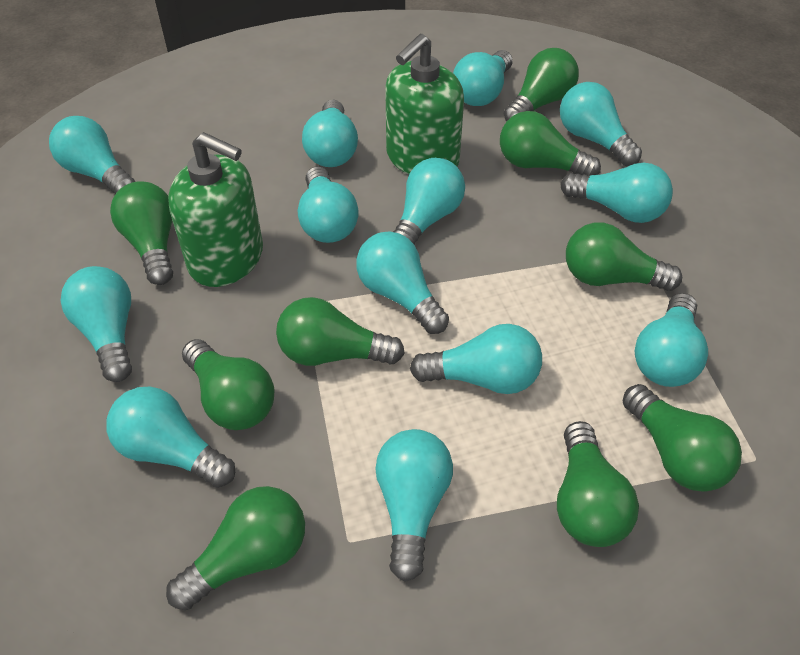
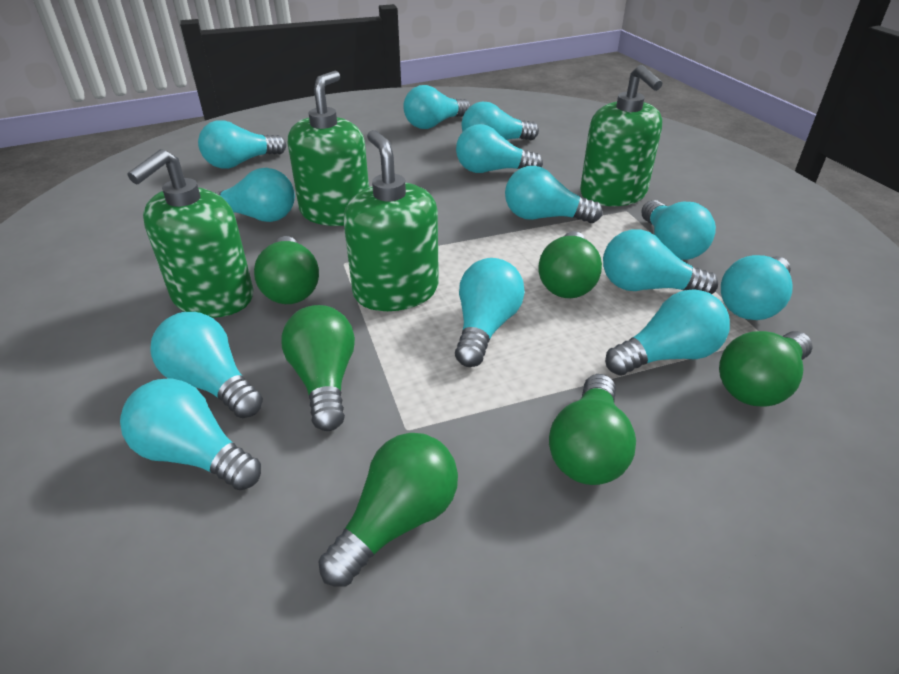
green light bulb: [110,182,173,285] [166,486,305,610] [182,339,275,430] [276,297,405,366] [500,111,601,176] [504,48,579,122] [557,421,639,547] [566,223,682,291] [622,384,742,492] = 9 -> [254,236,319,304] [281,305,355,431] [318,433,458,587] [539,231,602,298] [549,374,636,485] [719,331,813,407] = 6
green soap dispenser: [168,132,263,287] [385,34,464,174] = 2 -> [128,149,253,318] [288,71,369,226] [343,130,439,311] [580,65,663,206] = 4

